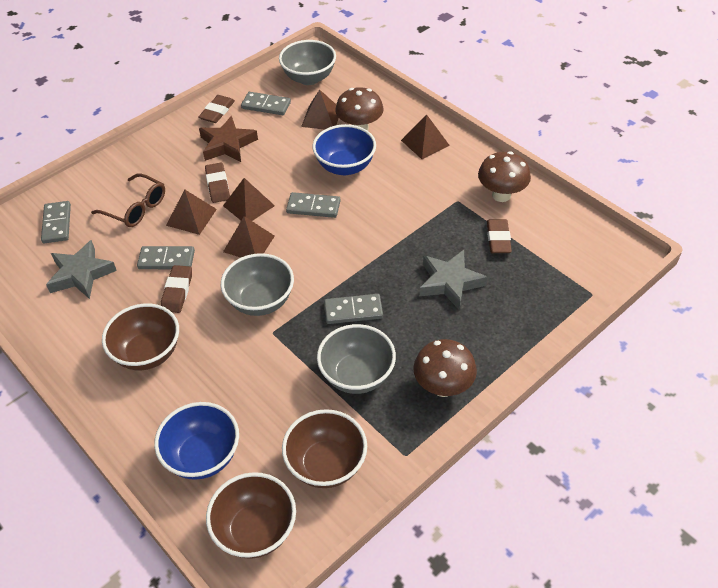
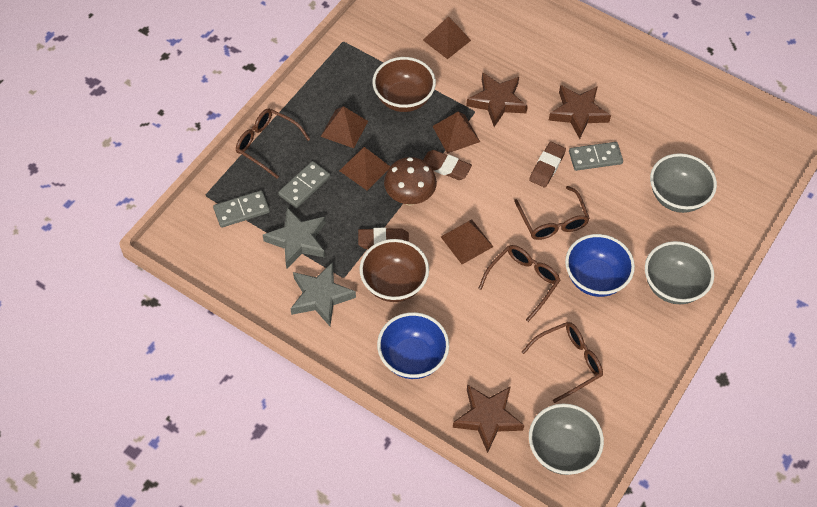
brown bowl: [102,303,179,370] [206,472,296,559] [282,409,367,488] = 3 -> [360,239,429,302] [372,57,436,112] = 2
brown eraser: [161,265,192,313] [198,95,235,123] [205,163,230,203] [487,219,512,253] = 4 -> [358,228,409,249] [423,150,472,180] [529,142,566,187] = 3
brown glasses: [91,173,165,227] = 1 -> [236,108,310,178] [478,245,560,322] [514,186,590,240] [522,322,603,403] = 4
brown mushroom: [335,87,384,130] [413,339,477,397] [478,151,531,202] = 3 -> [384,157,437,205] = 1
brown star: [199,116,258,162] = 1 -> [453,384,524,453] [466,72,528,127] [549,85,611,139] = 3
grey domino: [41,201,71,243] [137,246,195,269] [241,92,291,115] [286,192,341,218] [324,294,383,324] = 5 -> [213,190,270,228] [278,161,331,208] [569,142,623,171] = 3

